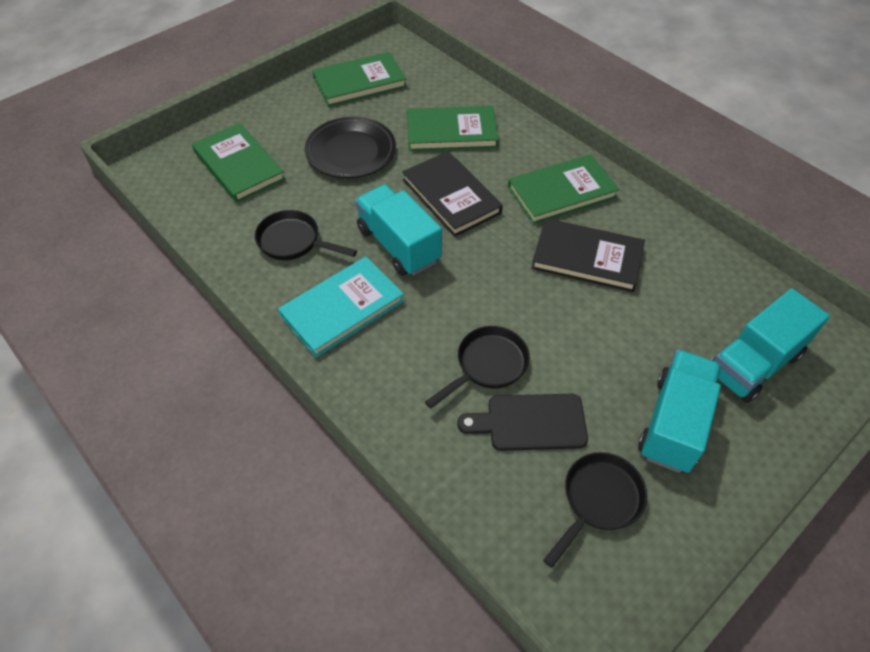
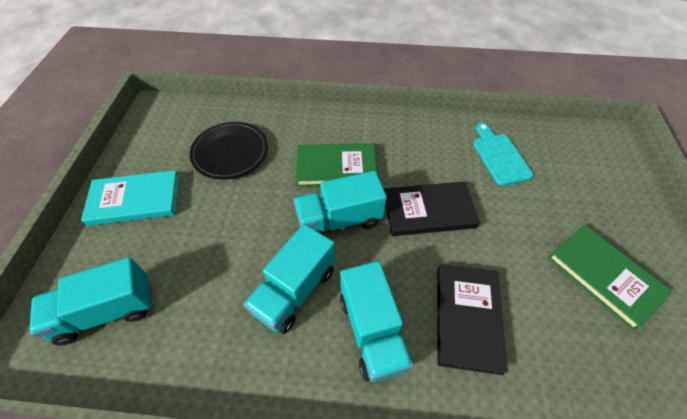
black cutting board: [457,394,588,451] = 1 -> none = 0
black pan: [255,210,357,260] [425,326,530,408] [543,452,647,568] = 3 -> none = 0
green book: [192,123,286,203] [312,52,407,107] [407,106,499,151] [508,154,619,224] = 4 -> [296,143,377,187] [548,225,672,331] = 2
turquoise cutting board: none = 0 -> [473,123,533,186] = 1
turquoise truck: [355,184,442,276] [638,350,721,473] [712,288,830,403] = 3 -> [30,257,152,345] [244,224,335,334] [293,171,387,235] [340,261,413,382] = 4

